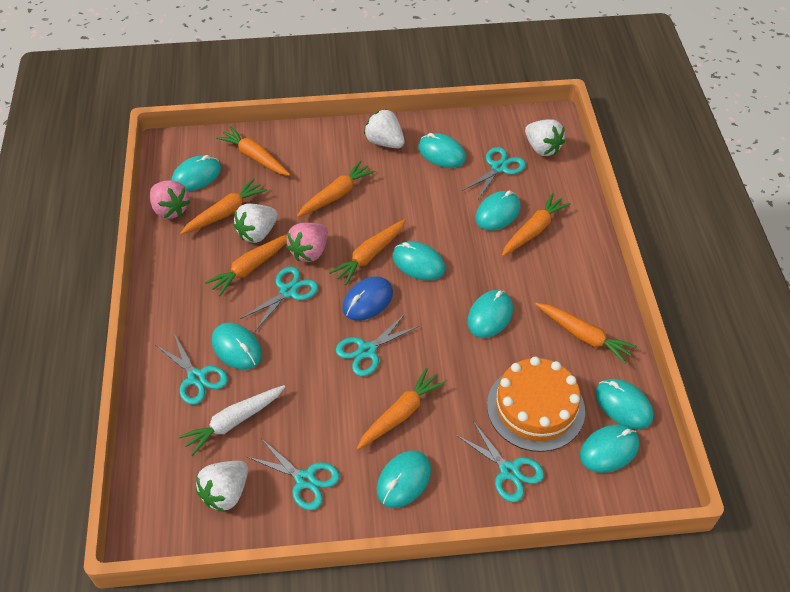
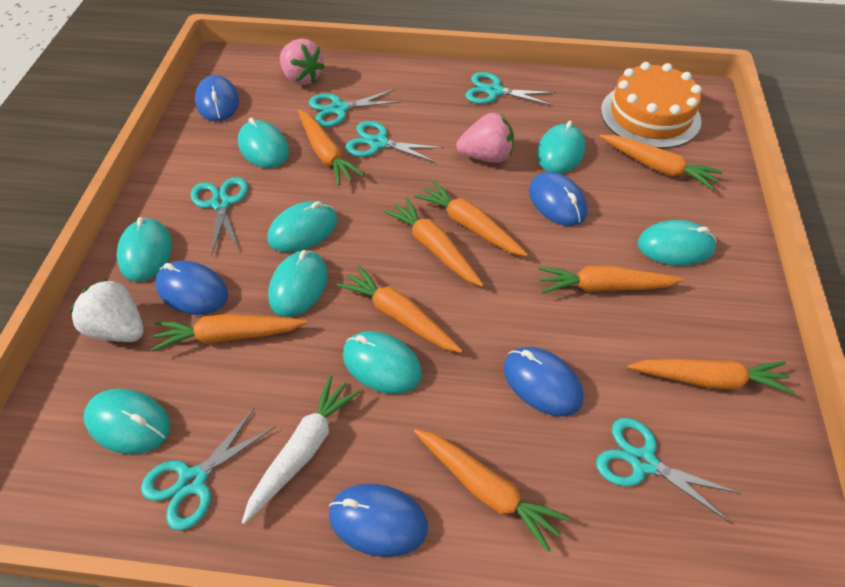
blue mouse: [343,276,393,321] = 1 -> [155,261,228,315] [195,75,239,121] [329,484,428,557] [504,347,583,417] [529,172,587,226] = 5
orange carrot: [180,178,267,235] [205,234,287,296] [216,126,290,176] [297,160,375,217] [329,219,406,285] [357,368,445,450] [502,193,571,256] [535,303,637,364] = 8 -> [151,314,307,352] [298,110,364,186] [337,265,463,353] [383,197,484,287] [414,429,570,552] [415,181,528,256] [538,266,684,294] [599,135,722,190] [628,359,794,394] = 9
turquoise mouse: [172,155,221,191] [212,323,262,370] [376,450,431,508] [393,241,445,280] [418,133,466,168] [467,290,513,338] [475,191,521,231] [580,424,639,473] [595,379,654,429] = 9 -> [84,389,170,454] [116,217,172,282] [238,118,289,168] [268,201,337,252] [268,250,328,317] [343,331,422,394] [537,121,585,173] [638,220,716,266] = 8
white strawberry: [196,461,248,512] [233,203,278,243] [364,109,405,148] [525,119,565,156] = 4 -> [69,279,144,342] = 1

